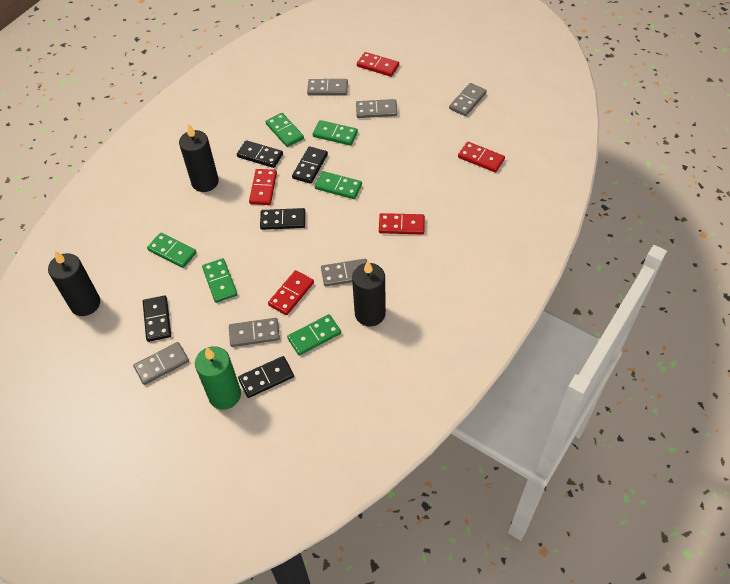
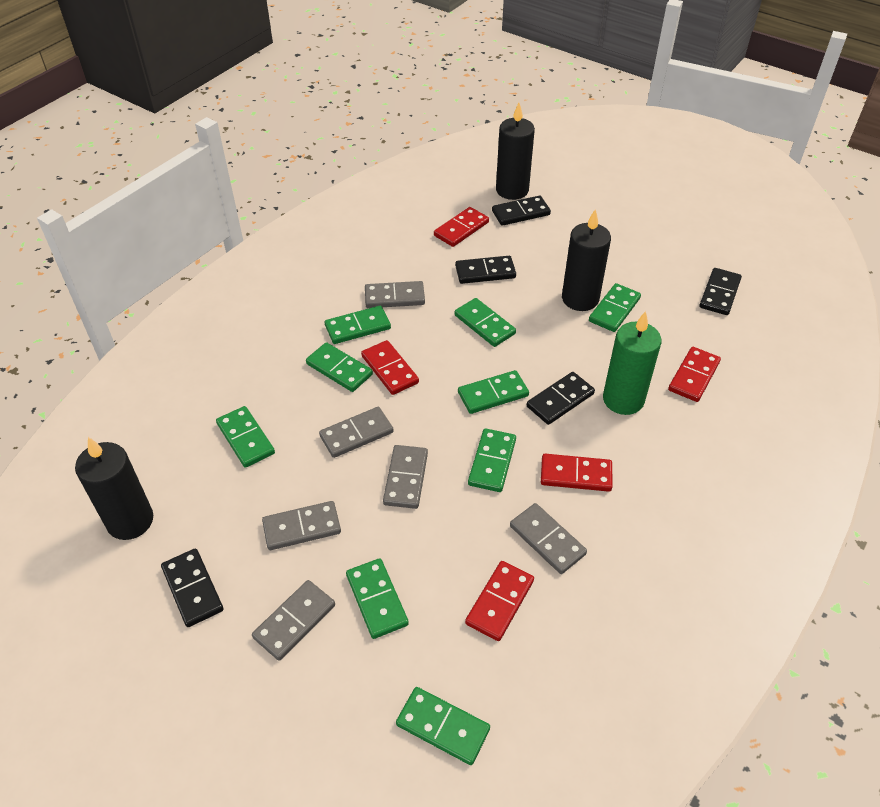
green domino: [147,233,197,268] [202,258,237,303] [265,113,304,147] [287,314,341,356] [313,120,358,146] [315,171,362,199] = 6 -> [216,406,275,468] [306,342,373,392] [325,306,391,344] [346,558,409,639] [396,687,490,765] [454,298,516,347] [458,370,529,414] [468,428,516,492] [589,283,641,332] = 9

